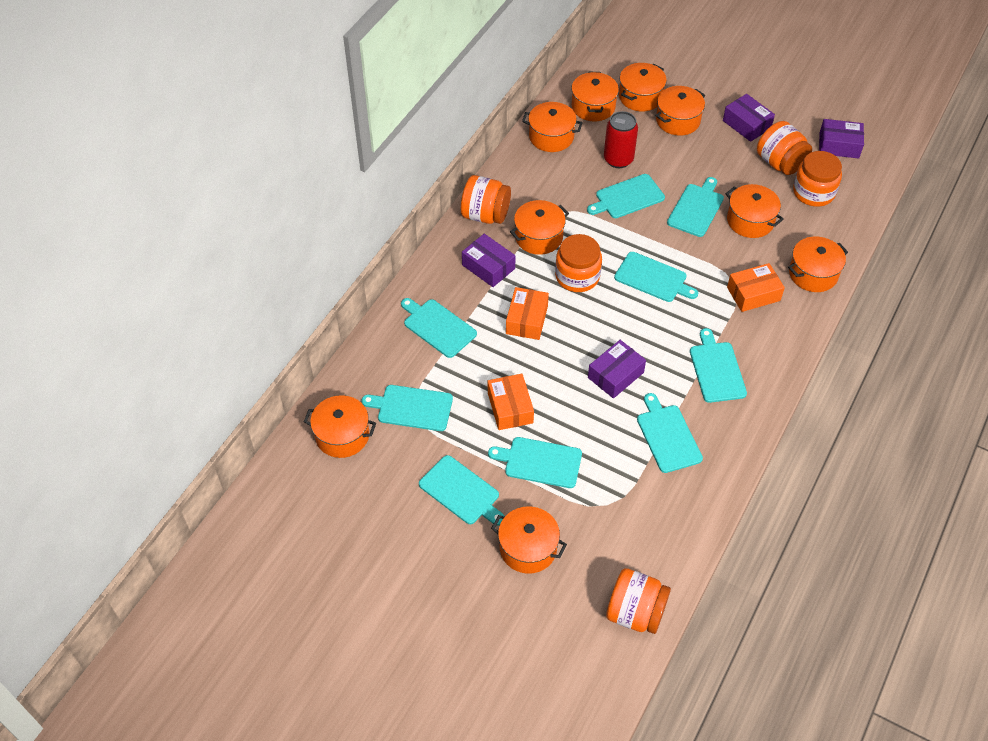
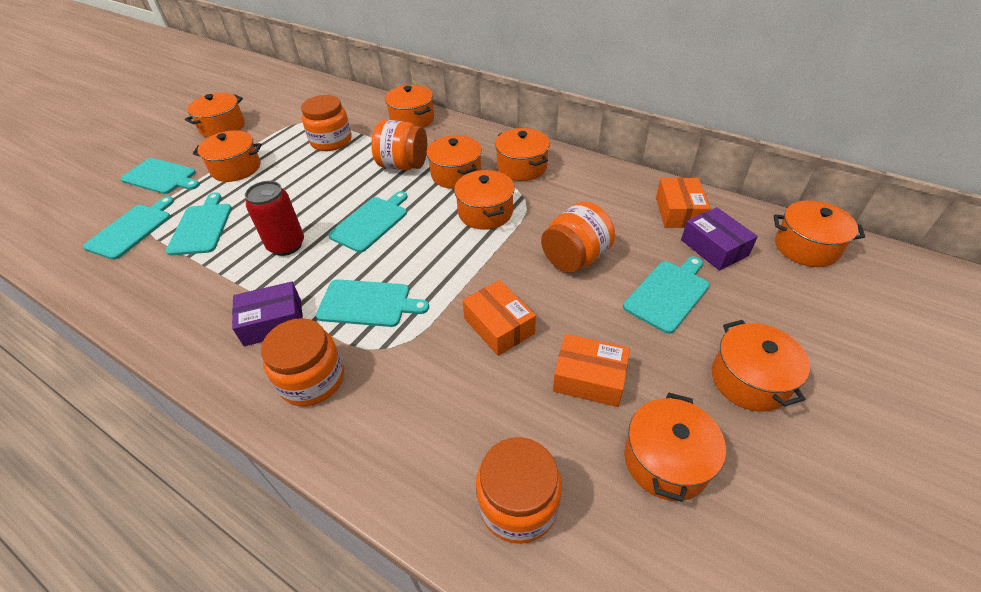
purple box: [462,234,516,287] [588,340,646,398] [723,94,775,142] [819,119,864,159] = 4 -> [232,282,303,346] [681,207,758,271] = 2
turquoise cutting board: [362,385,453,431] [401,298,477,358] [419,455,505,526] [488,437,582,488] [587,174,665,218] [614,252,698,302] [637,393,703,473] [667,177,724,237] [690,328,747,403] = 9 -> [83,196,174,260] [120,158,200,194] [166,192,232,255] [316,279,429,327] [328,191,407,253] [623,256,710,334] = 6

